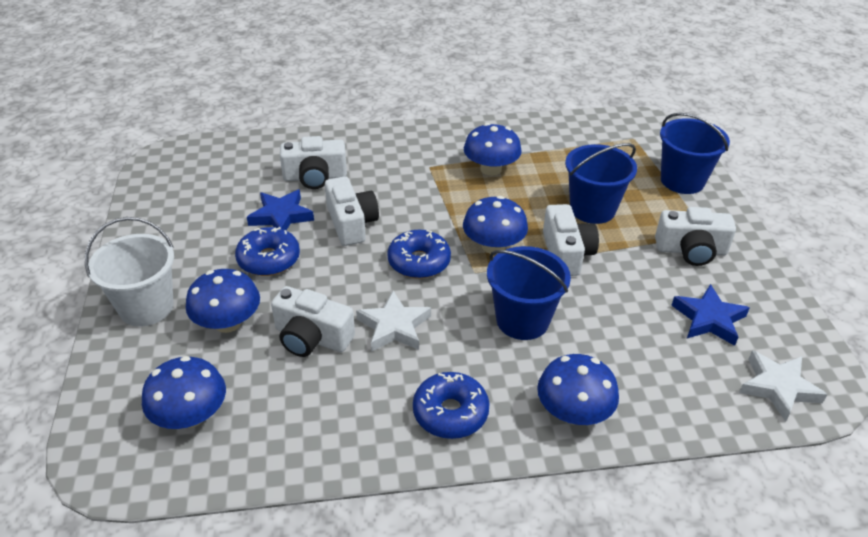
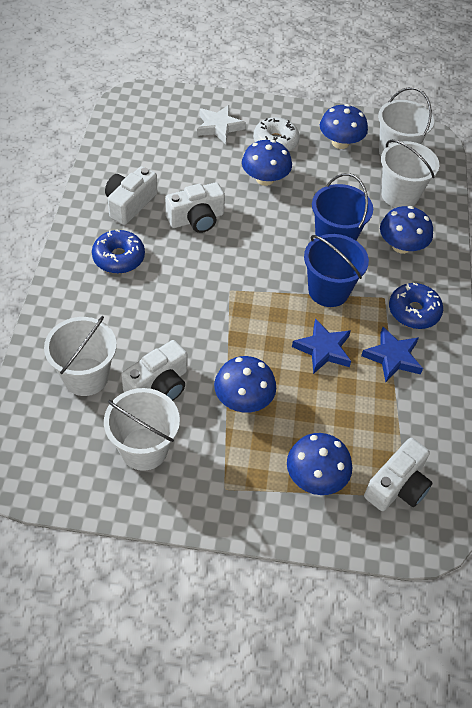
blue bucket: [487,246,571,340] [565,143,637,224] [660,113,730,194] = 3 -> [304,234,369,307] [312,173,373,241] = 2
blue donut: [235,227,300,276] [387,230,451,279] [413,372,490,439] = 3 -> [92,229,145,274] [389,283,443,329] = 2
white bucket: [85,217,174,327] = 1 -> [44,316,117,396] [104,388,180,471] [378,87,434,156] [381,140,439,208] = 4
white camera: [271,286,355,357] [280,136,347,189] [325,176,379,246] [543,204,599,276] [655,207,736,266] = 5 -> [105,166,157,225] [121,340,188,401] [165,182,225,233] [364,438,432,511] = 4
white donut: none = 0 -> [253,117,300,151] = 1
white star: [356,291,431,352] [739,350,828,422] = 2 -> [197,105,246,144] = 1

